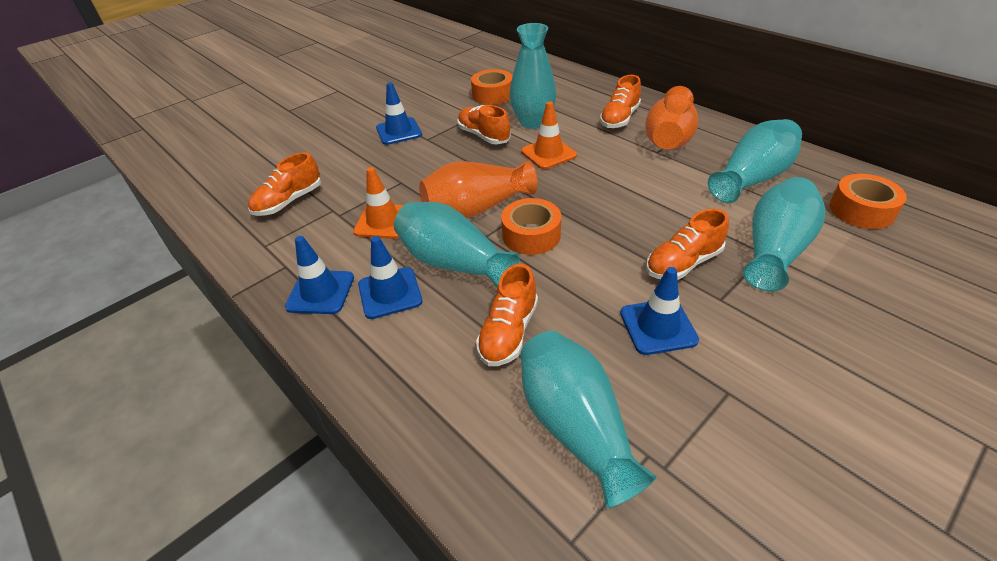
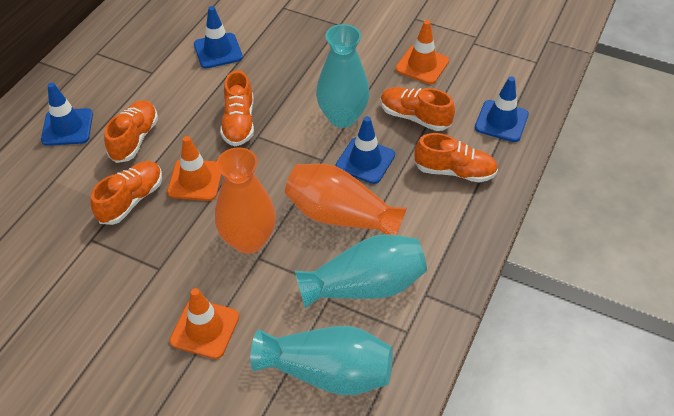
orange tape: [471,69,512,105] [501,198,561,255] [830,174,907,229] = 3 -> none = 0
orange traffic cone: [353,167,404,239] [521,101,577,169] = 2 -> [167,136,222,201] [170,288,239,359] [395,20,449,84] = 3
turquoise vase: [394,202,520,287] [510,23,556,129] [521,331,656,508] [708,119,802,203] [743,177,825,291] = 5 -> [250,326,393,395] [295,234,427,308] [316,24,370,128] = 3

